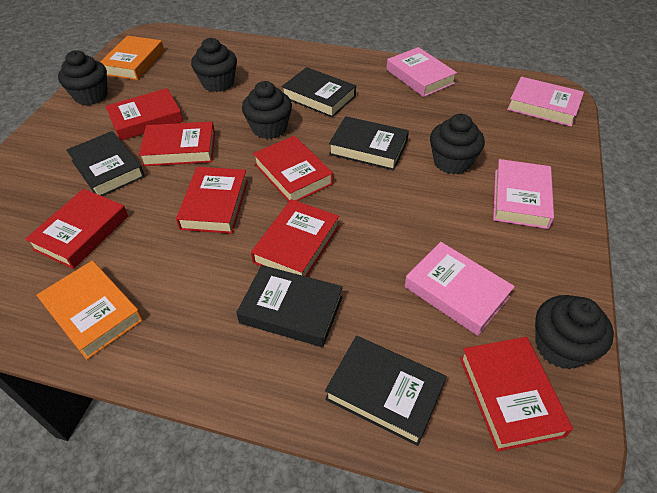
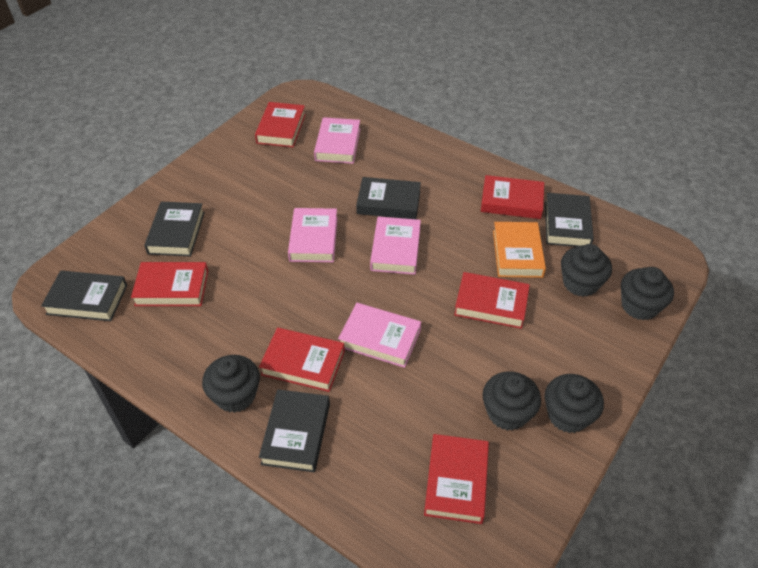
orange book: [36,261,143,360] [100,36,164,80] = 2 -> [493,222,546,278] = 1
red book: [25,189,128,269] [106,88,183,141] [139,122,215,166] [176,167,248,234] [251,199,339,277] [253,136,333,202] [460,337,573,452] = 7 -> [131,262,208,306] [255,102,306,147] [259,328,345,392] [424,434,489,524] [454,272,530,329] [481,175,544,219] = 6

